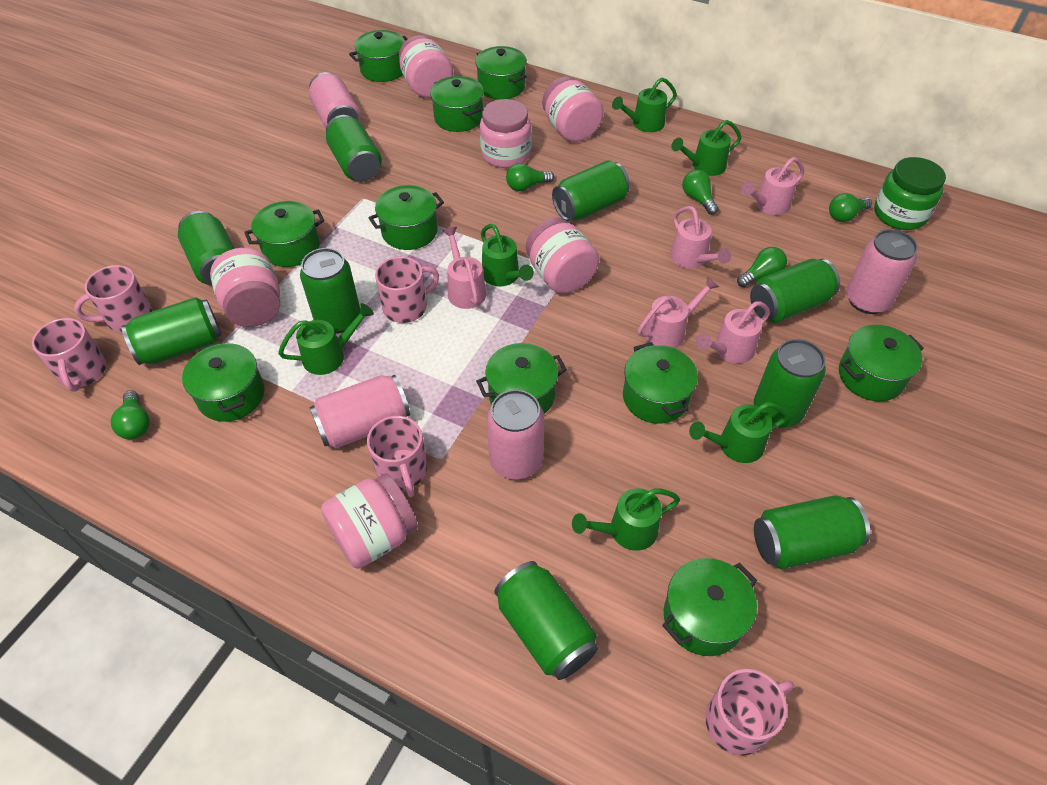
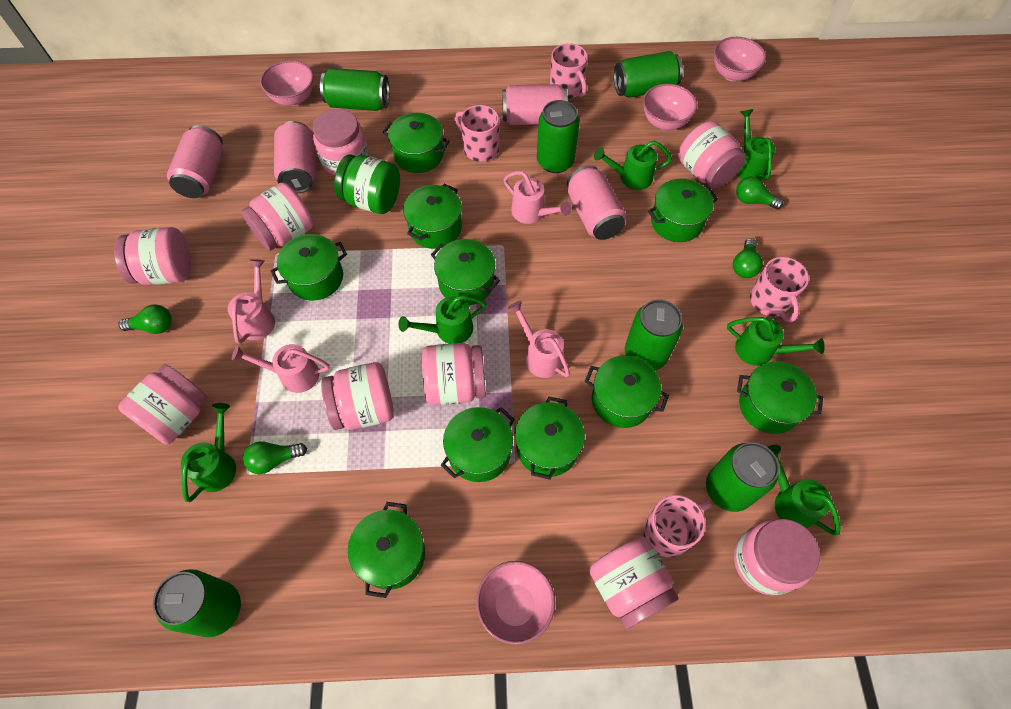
green can: [121,297,222,365] [178,211,235,286] [300,248,360,333] [326,115,382,181] [494,561,598,680] [552,160,630,221] [750,259,840,323] [754,339,826,427] [754,495,870,569] = 9 -> [153,569,241,637] [320,68,389,111] [537,100,580,173] [614,51,683,98] [625,299,683,370] [706,442,779,512] = 6
green light bulb: [111,390,150,439] [506,163,554,191] [682,170,719,215] [737,247,787,287] [829,193,872,222] = 5 -> [119,304,172,334] [243,441,307,474] [733,238,763,278] [736,177,784,209] = 4
pink bowl: none = 0 -> [260,60,314,106] [476,561,555,645] [643,84,697,130] [714,37,766,82] = 4
pink jar: [210,248,280,327] [321,473,418,569] [399,35,453,98] [480,99,531,168] [526,217,599,293] [542,77,604,142] = 6 -> [114,227,191,285] [118,364,208,444] [241,182,314,251] [313,109,369,176] [321,362,394,430] [422,343,486,406] [589,537,679,629] [678,121,746,189] [734,519,820,596] = 9
pink mug: [32,318,106,392] [74,265,152,332] [367,416,427,497] [375,256,439,323] [705,669,794,756] = 5 -> [455,105,499,162] [550,43,588,99] [643,495,711,557] [750,257,809,322] = 4
pink watering can: [442,227,486,309] [638,276,719,348] [670,206,731,269] [696,301,770,363] [741,157,804,215] = 5 -> [228,259,275,344] [232,344,330,393] [503,171,572,224] [508,301,570,378] = 4

